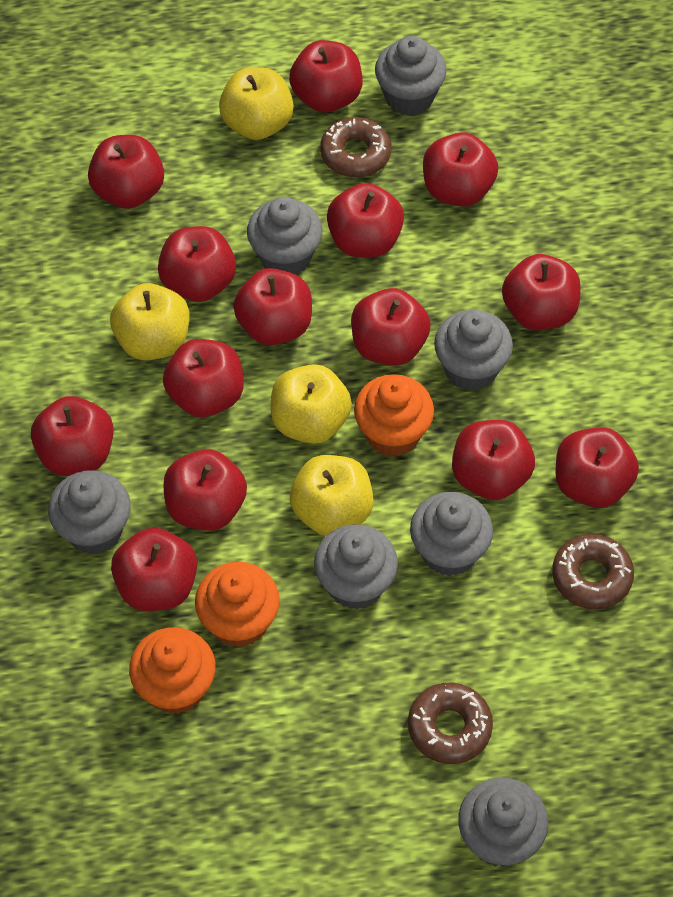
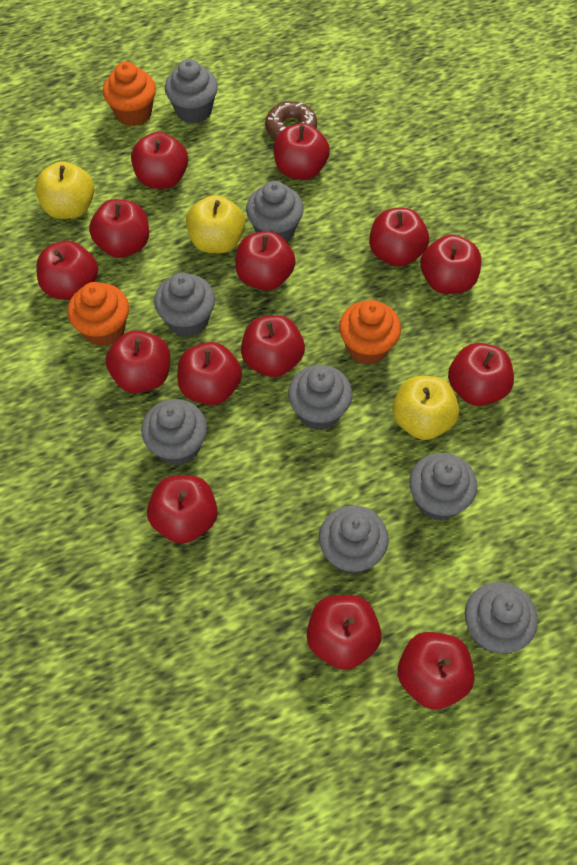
brown donut: [320,117,391,177] [408,683,493,764] [552,534,634,610] = 3 -> [265,101,317,139] = 1
grey cupcake: [48,470,131,554] [247,197,322,274] [314,524,398,609] [375,36,447,116] [410,492,493,576] [434,310,513,391] [458,778,548,867] = 7 -> [141,399,207,466] [154,273,215,337] [165,59,218,124] [246,181,304,242] [288,365,352,430] [319,505,389,574] [409,453,477,520] [465,582,538,653] = 8
yellow apple: [110,283,189,360] [219,67,294,140] [271,364,352,444] [290,455,374,536] = 4 -> [35,161,94,219] [186,195,245,253] [392,376,459,440] = 3

